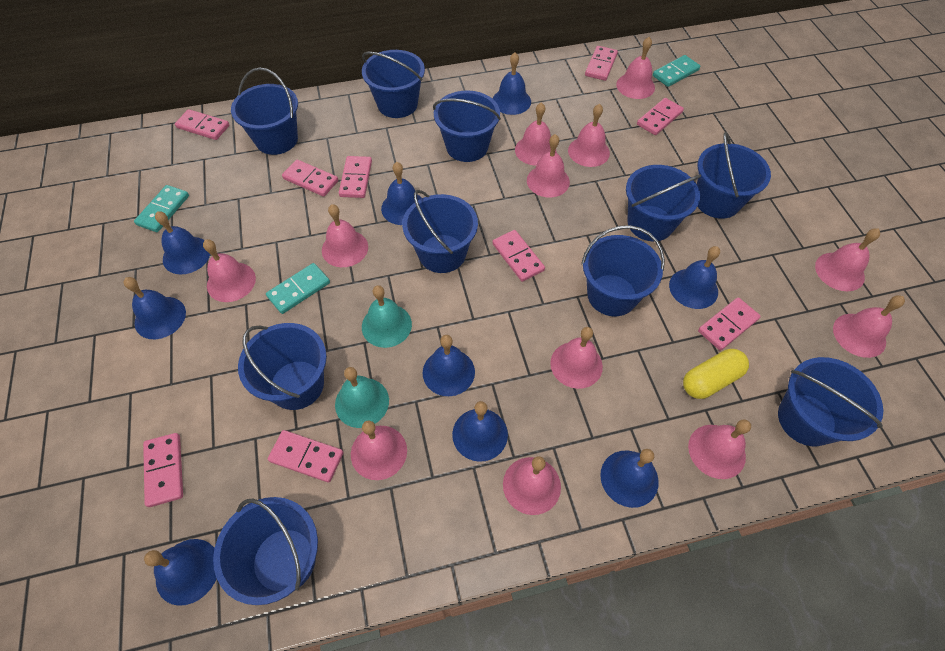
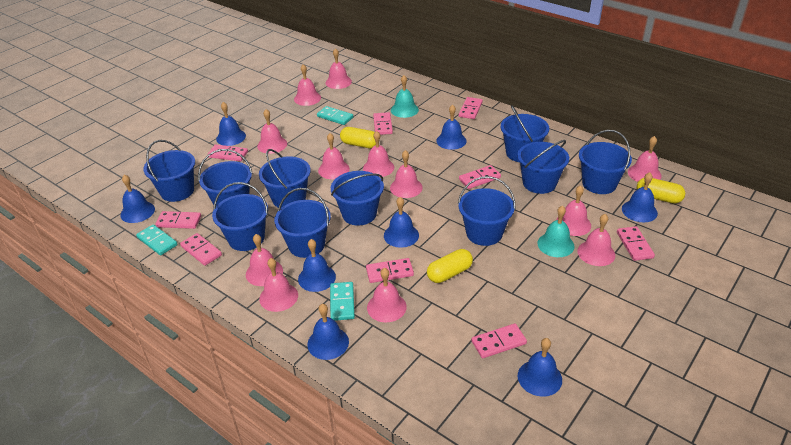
blue bell: [123,277,186,339] [144,539,216,606] [155,211,210,275] [381,162,422,225] [423,335,475,396] [452,401,508,462] [493,52,531,115] [600,449,659,508] [669,246,720,309] = 9 -> [120,175,155,223] [216,102,246,146] [298,239,336,292] [307,304,349,360] [384,197,419,248] [436,104,467,150] [518,338,562,397] [622,172,658,222] = 8
yellow capsule: [683,349,749,399] = 1 -> [340,127,376,148] [427,249,473,283] [637,178,685,203] = 3

